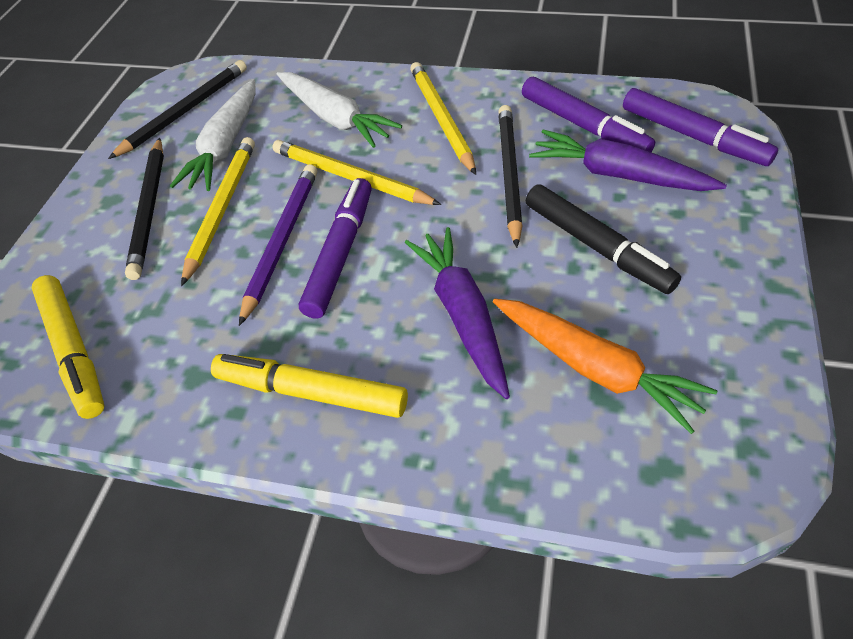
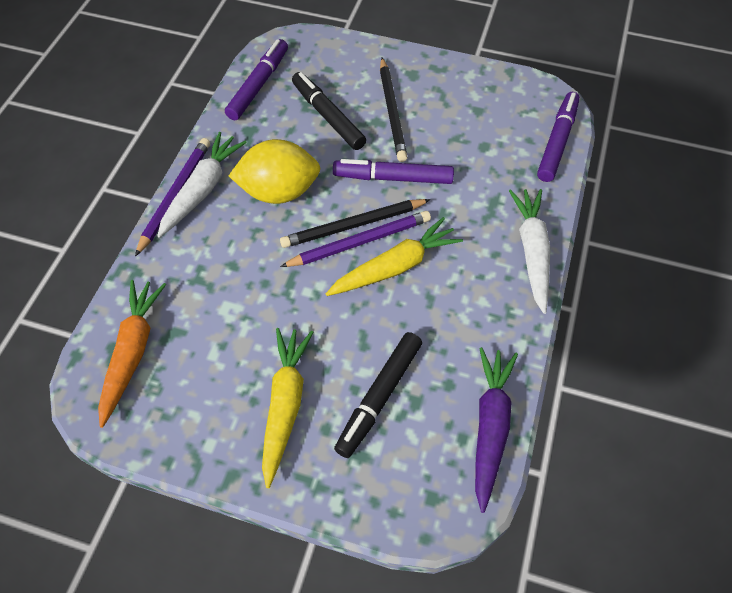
black marker: [526,184,681,294] = 1 -> [292,72,366,150] [334,332,422,458] = 2
black pencil: [108,60,247,159] [125,138,164,280] [498,105,523,248] = 3 -> [280,199,431,248] [380,58,408,162] = 2
purple carrot: [405,227,510,399] [529,130,727,191] = 2 -> [475,347,518,513] = 1
purple pencil: [239,164,317,326] = 1 -> [135,138,210,257] [280,211,431,267] = 2
yellow carrot: none = 0 -> [262,328,314,488] [326,217,463,296] = 2
yellow lemon: none = 0 -> [229,139,320,204] = 1
yellow marker: [32,275,105,419] [211,354,408,418] = 2 -> none = 0
yellow pencil: [181,137,255,286] [272,140,441,205] [410,62,476,175] = 3 -> none = 0

